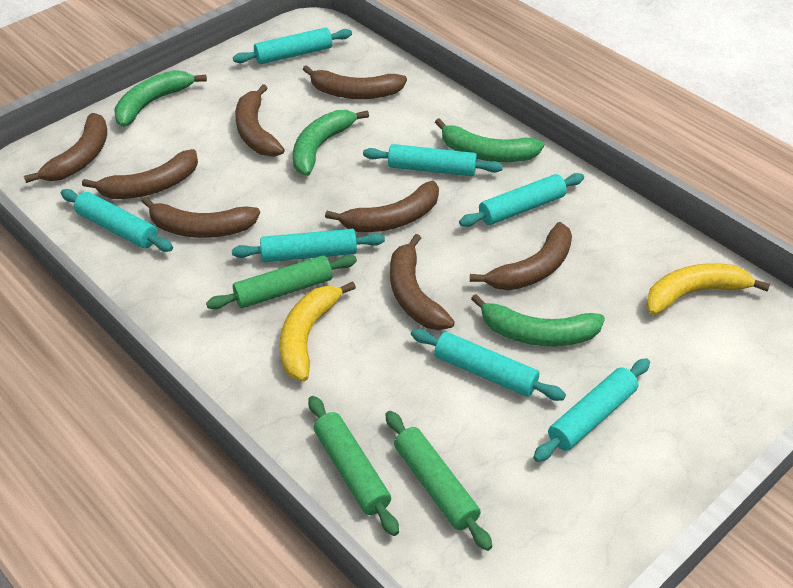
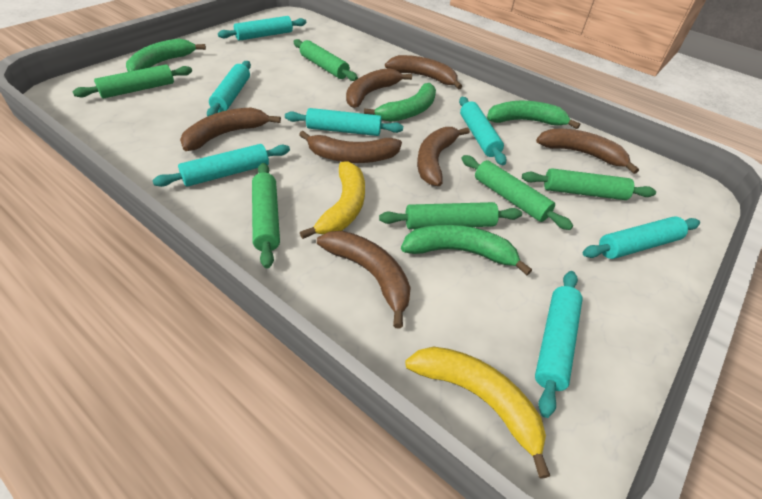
brown banana: [24,113,107,183] [82,149,198,199] [141,197,260,238] [235,84,285,157] [302,65,407,99] [325,181,439,232] [390,234,455,330] [470,222,572,291] = 8 -> [180,108,281,151] [299,131,402,163] [317,231,411,329] [346,68,412,108] [385,55,462,89] [417,127,470,186] [536,129,639,174] = 7
green rolling pin: [206,255,357,309] [308,396,399,536] [385,411,492,551] = 3 -> [72,64,192,98] [252,163,280,268] [293,39,358,81] [379,202,522,229] [461,155,573,230] [522,168,656,200] = 6

